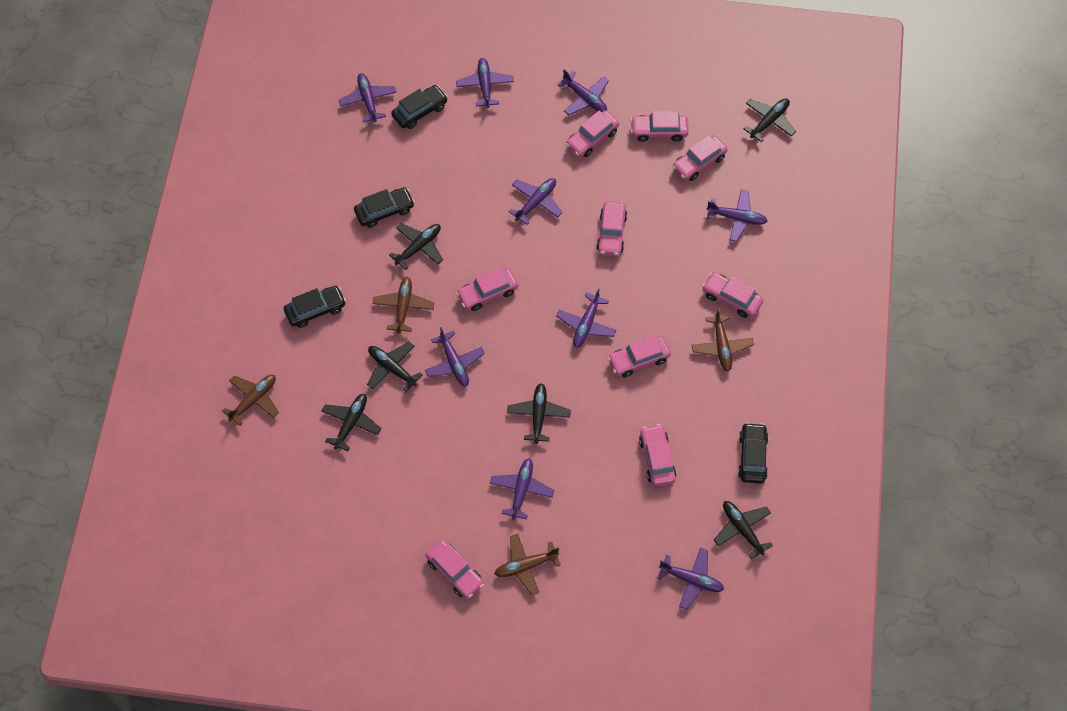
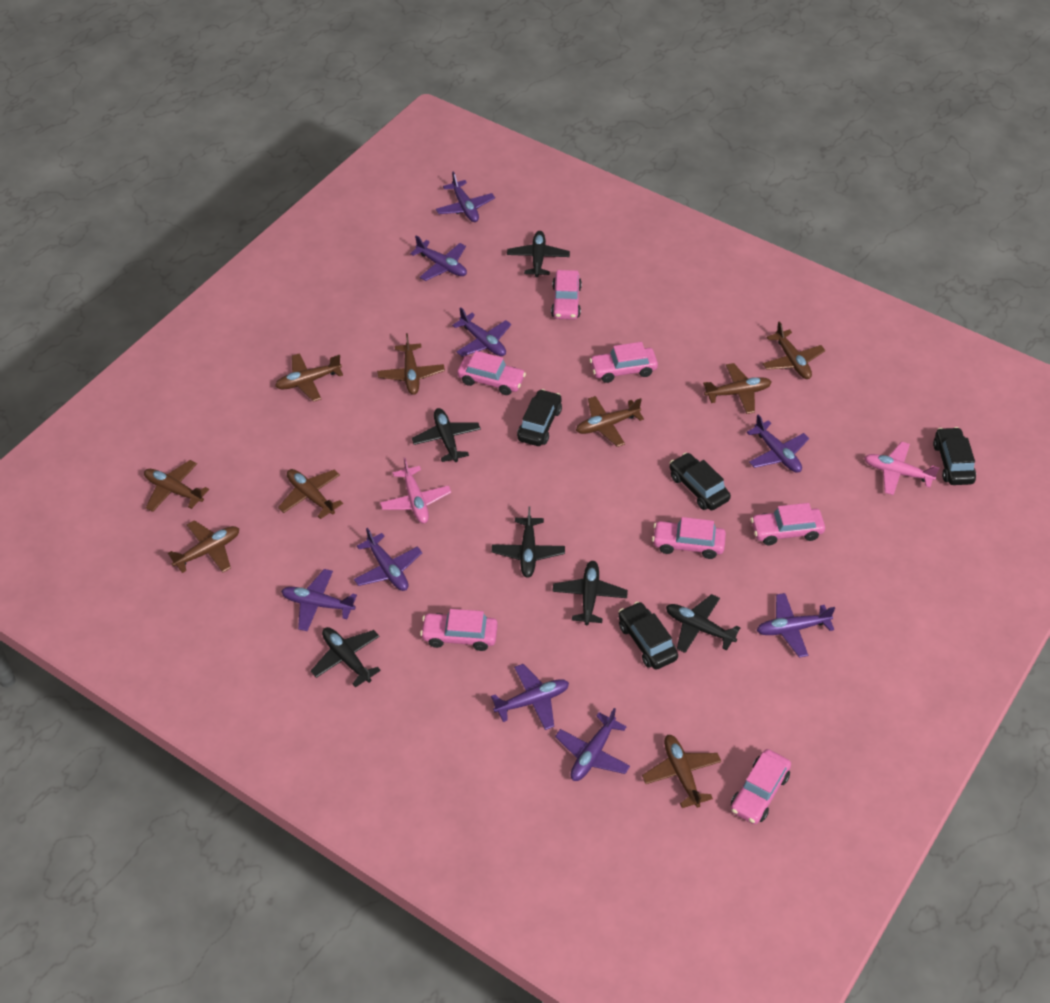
brown plane: [222,375,279,426] [373,277,434,334] [495,534,561,595] [692,308,754,372] = 4 -> [144,460,209,512] [168,520,239,573] [275,353,343,402] [278,469,343,519] [377,333,445,395] [576,396,644,447] [642,735,721,808] [703,363,772,414] [763,321,825,379] = 9
pink car: [426,540,484,599] [456,267,518,311] [566,110,619,157] [596,202,627,256] [608,335,671,377] [630,111,689,142] [639,424,677,486] [672,135,728,181] [702,272,763,318] = 9 -> [420,609,498,651] [457,351,526,395] [551,270,582,320] [590,342,658,383] [652,517,726,559] [731,749,791,824] [751,503,825,545] = 7
pink plane: none = 0 -> [380,458,451,524] [864,442,939,495] = 2

